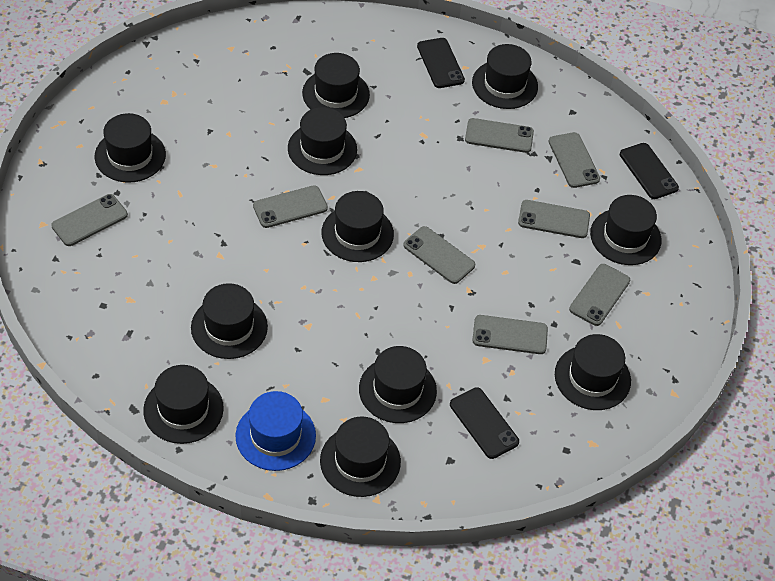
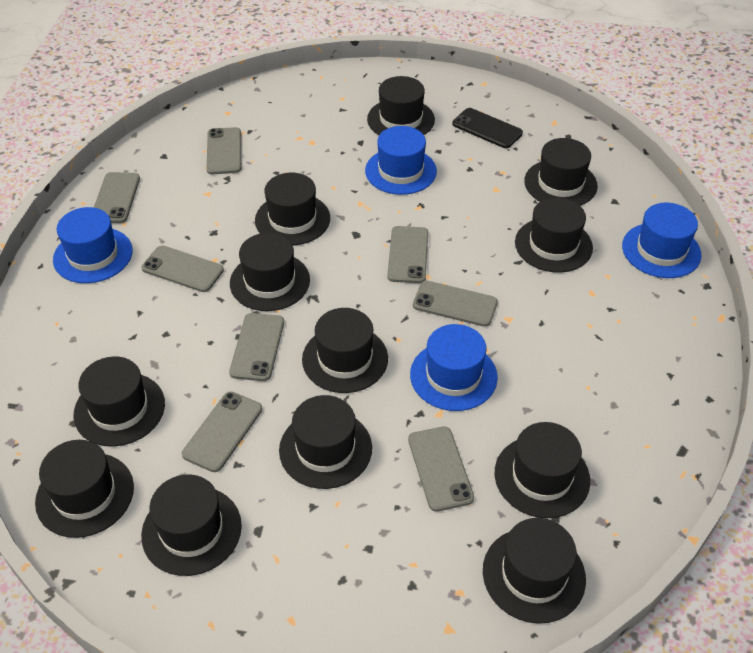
black hat: [95,113,166,183] [143,365,224,444] [191,283,268,359] [288,107,357,175] [302,53,370,118] [320,417,401,497] [321,191,394,262] [359,346,437,423] [472,44,538,109] [555,334,631,410] [590,195,661,265] = 11 -> [35,440,134,538] [73,356,165,447] [141,475,242,576] [230,233,310,311] [255,173,330,245] [279,395,372,489] [302,308,388,393] [367,76,435,135] [483,518,586,624] [495,422,590,518] [515,197,593,273] [524,138,598,206] = 12
black phone: [417,38,465,88] [450,387,519,459] [620,143,679,199] = 3 -> [453,108,523,148] = 1
blue hat: [236,391,316,471] = 1 -> [53,207,133,283] [365,126,437,195] [410,324,498,411] [622,203,702,278] = 4

